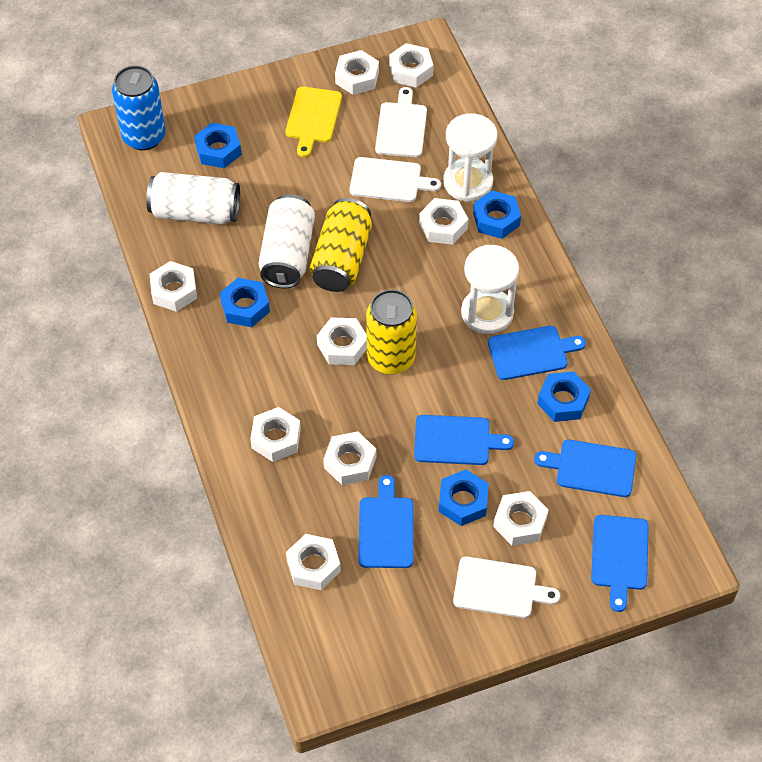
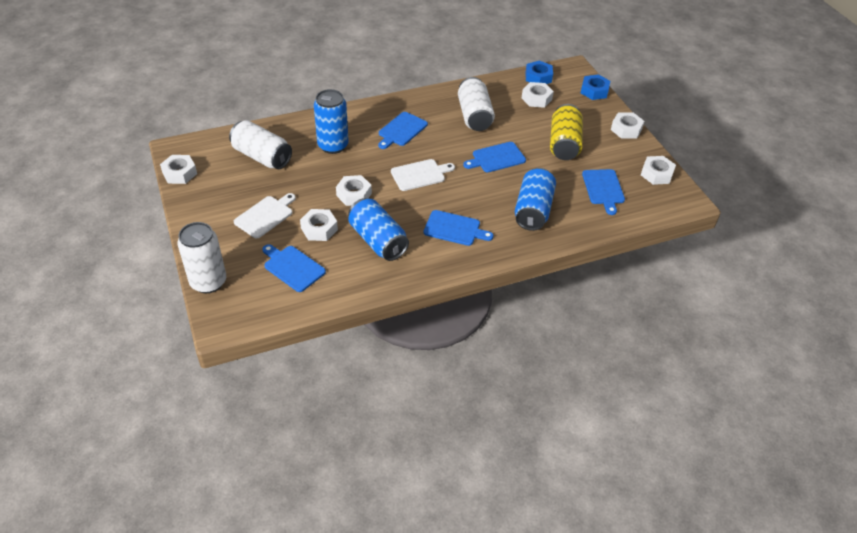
blue can: [112,65,166,151] = 1 -> [314,89,349,154] [348,198,409,261] [515,168,556,231] = 3
blue nut: [194,123,242,168] [220,278,270,327] [439,469,489,526] [473,190,521,239] [537,371,591,422] = 5 -> [525,61,553,84] [581,74,610,100] = 2
white can: [146,172,240,225] [259,194,315,288] = 2 -> [177,222,226,293] [229,120,292,169] [458,77,495,131] = 3
white cutting board: [350,157,441,202] [375,87,427,157] [453,556,560,618] = 3 -> [234,193,296,238] [391,159,455,191] = 2
white hourglass: [443,113,497,202] [461,245,519,334] = 2 -> none = 0
white nut: [150,261,197,312] [250,407,301,462] [286,534,341,590] [317,317,367,365] [323,431,376,485] [335,50,379,95] [389,43,434,88] [419,198,468,245] [493,491,548,546] = 9 -> [160,155,197,184] [300,209,338,241] [336,175,372,206] [522,82,554,108] [611,113,644,139] [641,156,676,185] = 6
yellow can: [310,198,372,292] [366,289,417,375] = 2 -> [550,104,583,160] = 1
yellow cutting board: [286,86,342,157] = 1 -> none = 0

